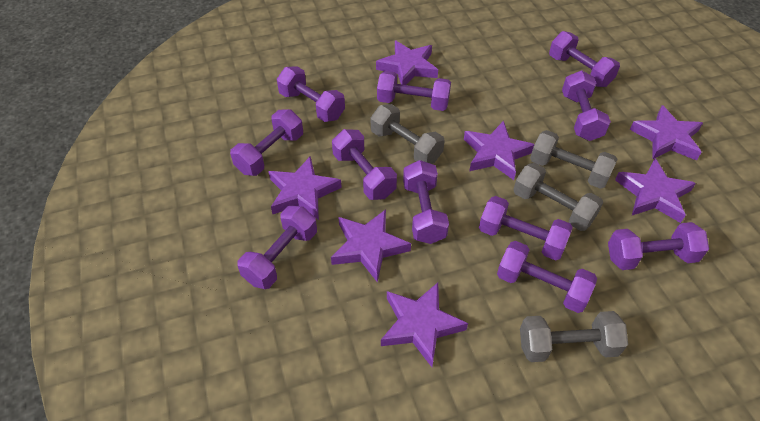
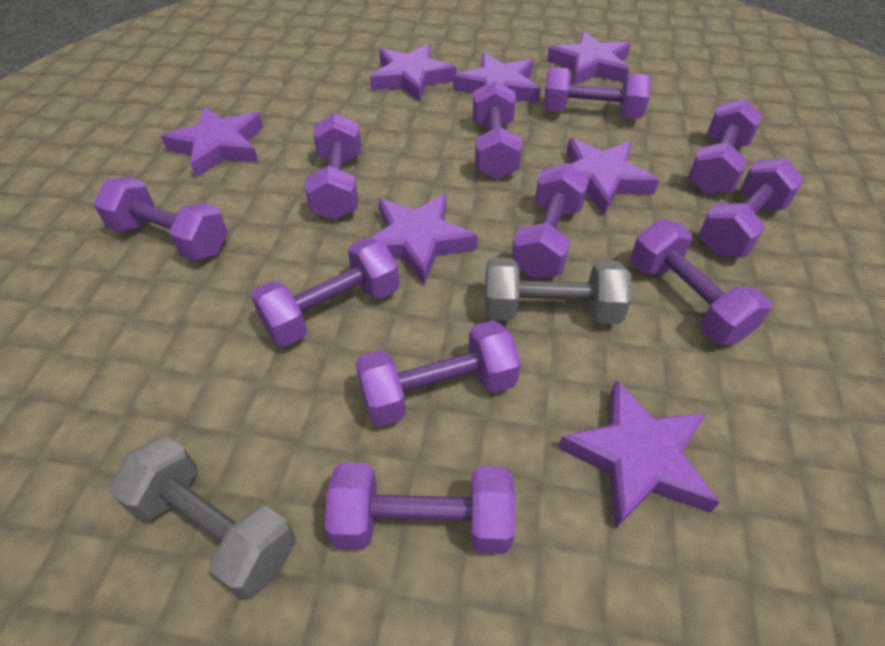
grey dumbbell: [371,104,445,164] [513,163,603,231] [520,311,628,362] [530,130,618,189] = 4 -> [109,436,296,600] [485,257,631,324] = 2

